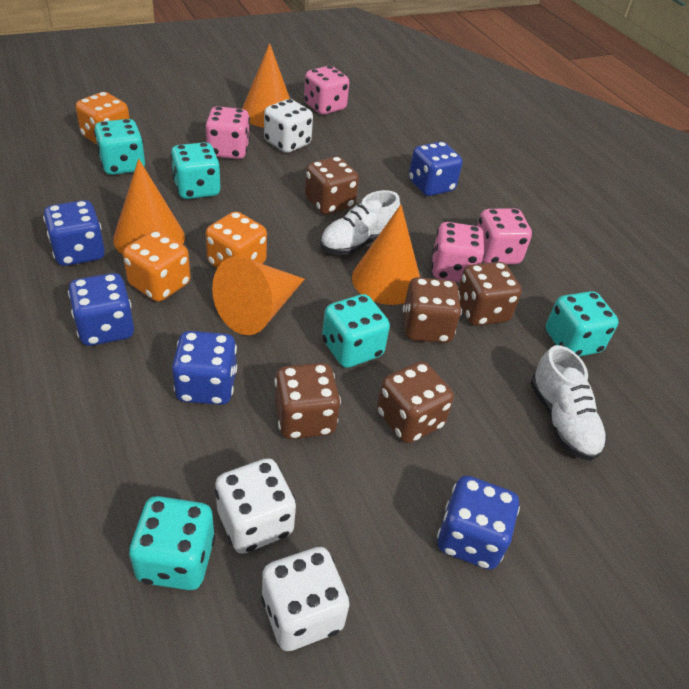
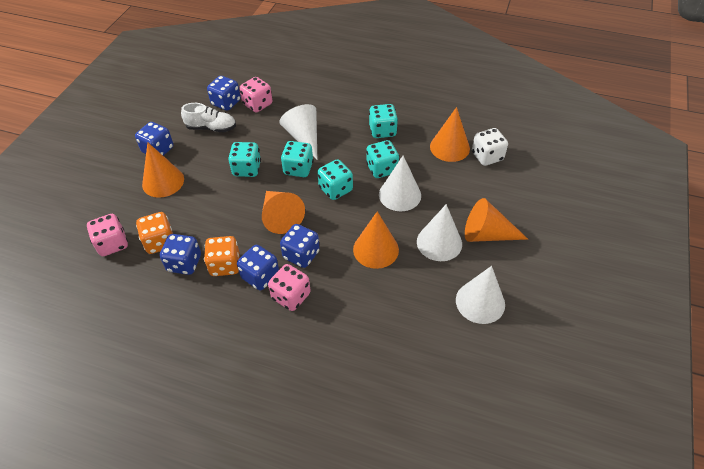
brown dice: [275,363,341,439] [305,156,359,215] [377,361,454,443] [403,277,462,343] [458,262,521,326] = 5 -> none = 0
orange cone: [113,159,185,255] [212,256,305,335] [242,43,290,128] [352,205,420,305] = 4 -> [142,143,184,198] [262,191,305,234] [353,211,399,269] [430,107,470,162] [465,198,528,242] = 5
orange dice: [76,92,130,145] [123,230,190,302] [205,211,267,268] = 3 -> [136,212,173,254] [204,236,240,276] = 2
pink dice: [206,106,250,159] [304,66,349,115] [431,222,485,282] [477,208,532,264] = 4 -> [87,214,128,256] [239,77,272,112] [268,264,311,311] = 3
white cone: none = 0 -> [279,104,317,159] [379,156,421,211] [417,204,462,261] [456,266,505,324] = 4
white dice: [215,458,296,554] [261,547,350,651] [264,99,313,153] = 3 -> [472,128,508,166] = 1
white shoe: [320,190,400,255] [530,345,607,461] = 2 -> [181,103,236,132] = 1

